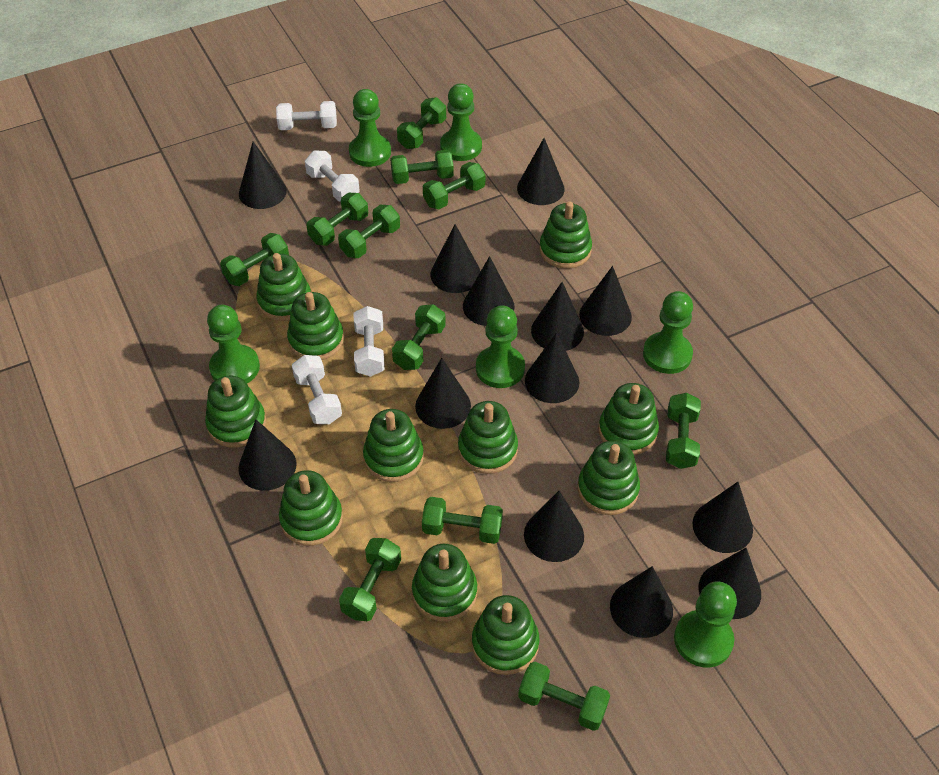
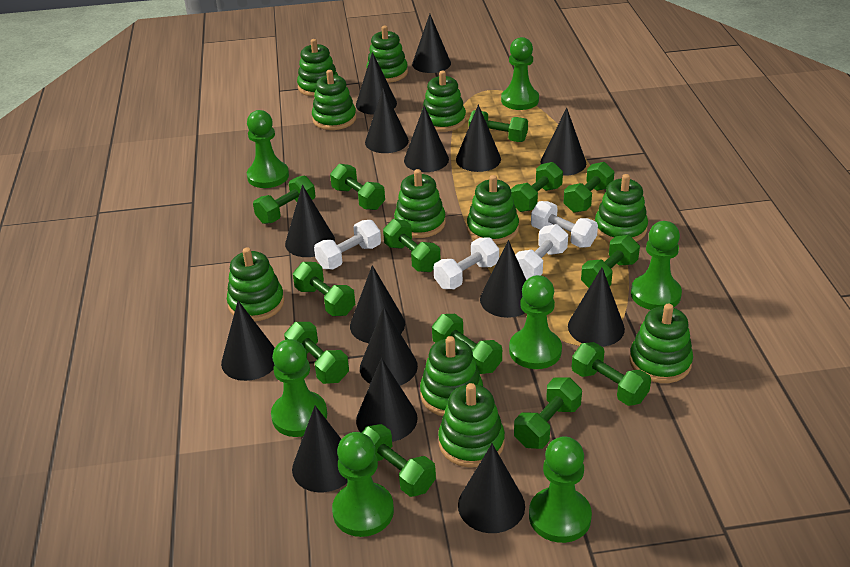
black cone: [238,419,297,491] [239,142,287,209] [415,358,471,429] [430,224,481,293] [463,256,514,326] [517,138,565,205] [524,491,584,562] [525,332,579,403] [531,282,584,351] [579,266,632,336] [610,566,673,638] [693,482,753,553] [698,548,761,619] = 13 -> [221,301,275,381] [285,185,335,257] [292,406,348,492] [350,265,405,343] [356,52,397,115] [356,358,418,442] [360,306,418,386] [365,88,409,153] [404,105,449,172] [412,14,451,73] [456,105,501,172] [458,444,525,533] [480,240,526,318] [540,108,586,176] [568,268,625,347] = 15
green dumbbell: [220,233,289,286] [306,193,368,246] [338,205,400,258] [339,538,401,621] [390,150,454,184] [392,304,446,370] [397,97,446,149] [422,497,503,544] [423,162,485,209] [518,662,610,731] [666,393,701,469] = 11 -> [253,176,316,224] [284,322,349,384] [293,262,355,316] [330,164,385,210] [362,424,436,497] [383,219,441,272] [432,314,502,374] [468,110,528,142] [511,162,563,212] [514,378,582,449] [564,162,615,213] [572,342,651,406] [581,235,640,288] = 13
green pawn: [207,305,260,383] [349,89,391,167] [440,83,482,161] [476,305,525,388] [643,291,693,374] [674,581,737,668] = 6 -> [247,110,289,188] [271,339,327,437] [332,432,394,537] [501,37,539,110] [509,275,562,369] [529,436,592,543] [631,221,682,310] = 7

